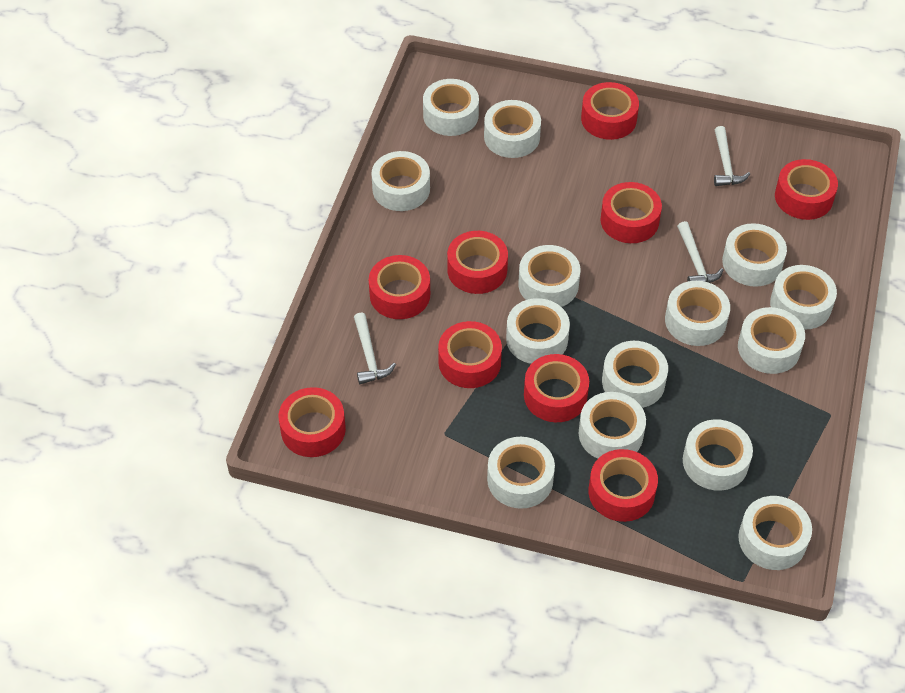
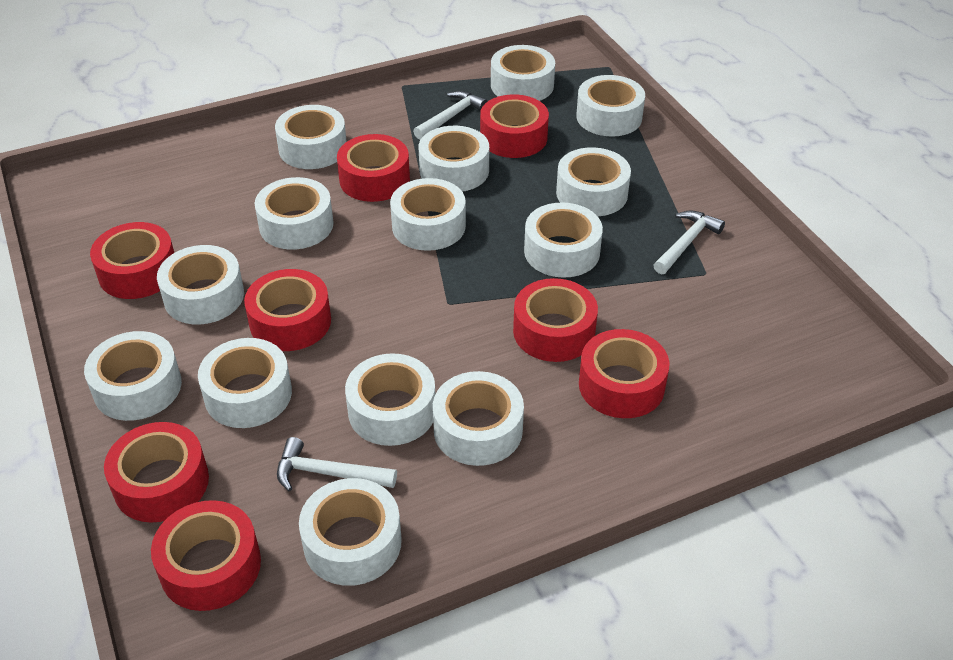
red tape: [279,387,346,457] [369,255,430,319] [438,321,502,388] [447,231,508,294] [524,354,589,422] [581,82,639,140] [589,449,658,522] [600,182,662,243] [775,159,838,220] = 9 -> [90,222,174,299] [104,422,209,523] [151,500,261,611] [244,269,331,351] [337,134,410,202] [480,94,549,158] [513,278,598,362] [579,329,669,418] = 8

